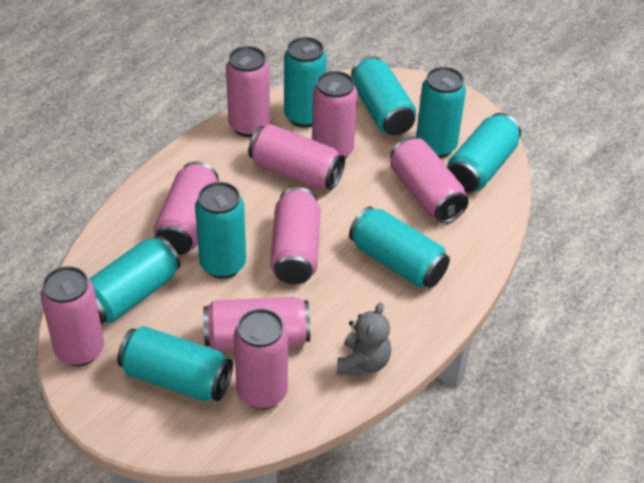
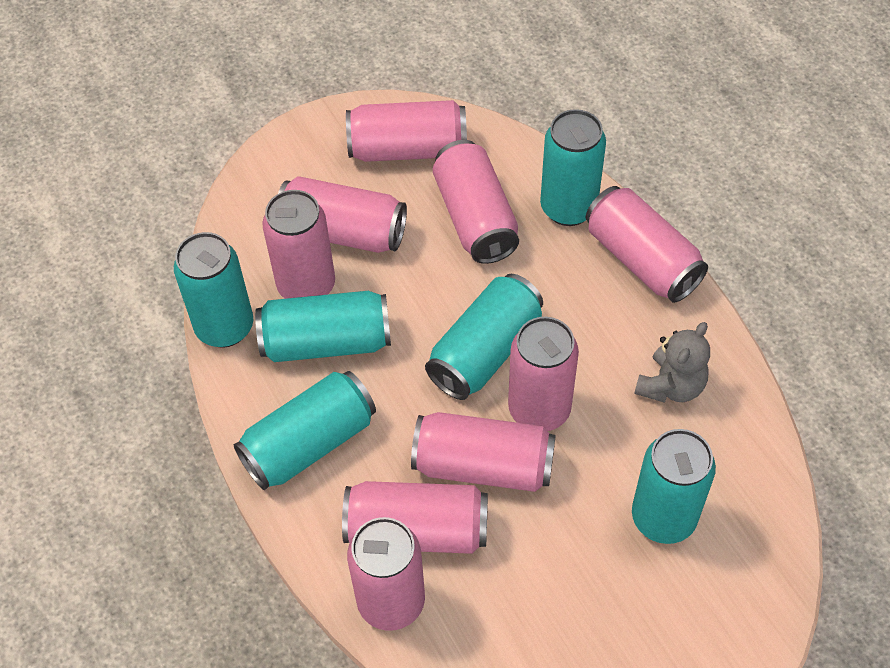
turquoise can: [89,236,181,324] [117,326,233,401] [195,182,246,278] [284,37,327,127] [349,206,450,288] [351,56,416,136] [416,67,466,158] [447,113,521,192] = 8 -> [174,232,253,348] [234,371,376,490] [255,291,391,362] [425,274,543,400] [540,109,606,226] [632,429,716,544] = 6

